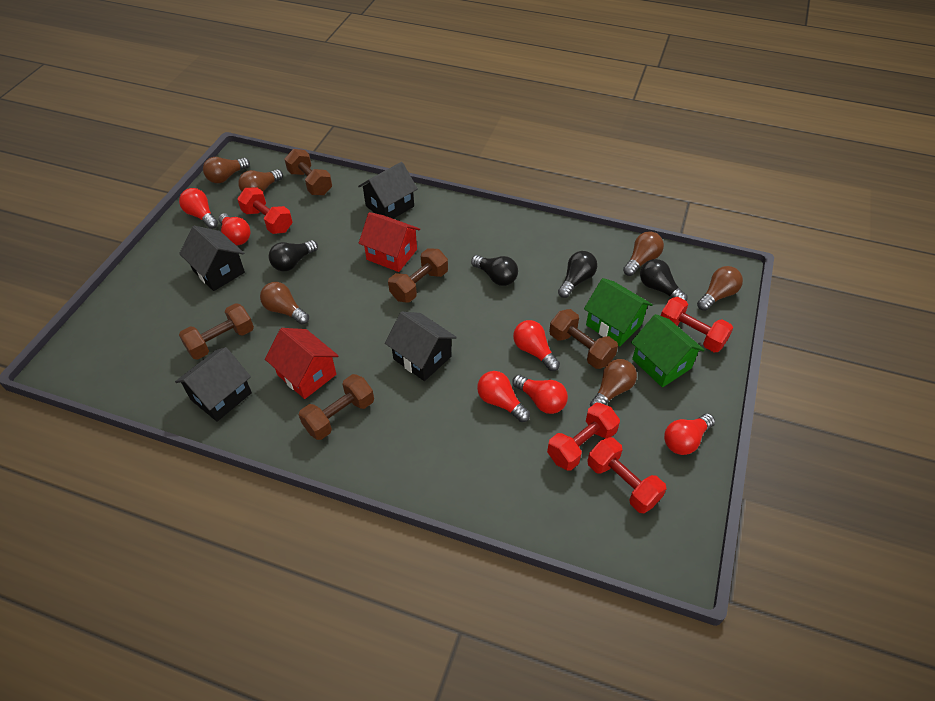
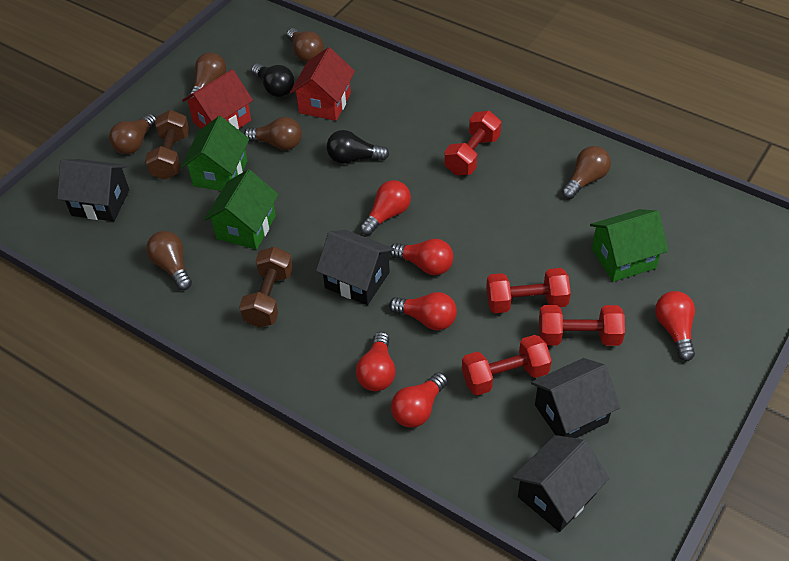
black light bulb: [269,240,318,271] [471,255,518,286] [558,251,597,298] [640,259,688,301] = 4 -> [251,63,294,97] [327,130,389,164] = 2
brown dumbbell: [179,303,254,360] [285,149,332,195] [299,374,374,440] [388,248,448,303] [549,309,618,369] = 5 -> [145,110,189,180] [239,247,293,328] = 2
green house: [584,278,653,346] [631,314,705,387] = 2 -> [181,116,249,191] [204,169,279,250] [590,209,668,282] = 3

